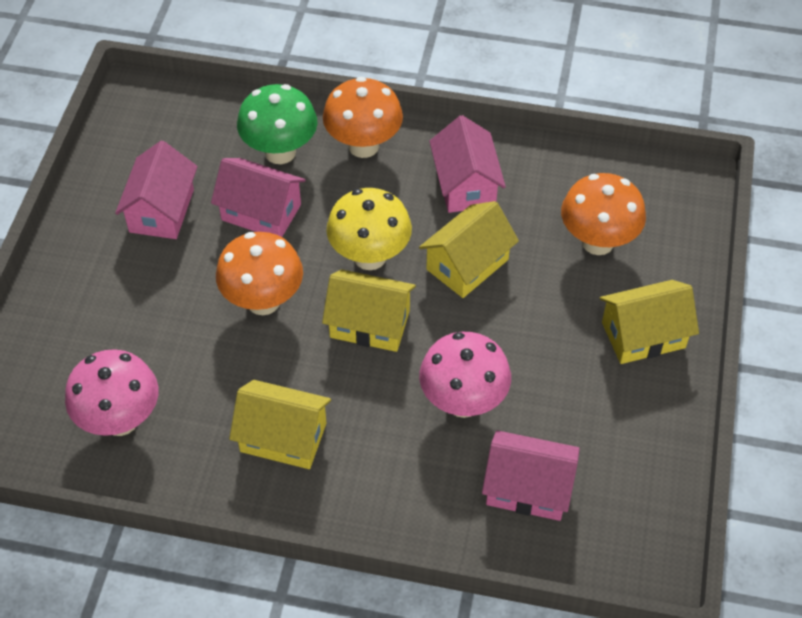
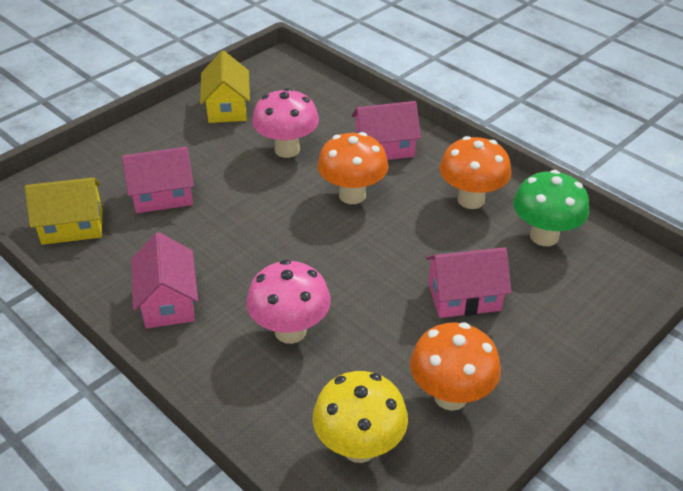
yellow house: [229,380,331,469] [322,269,416,352] [419,201,519,298] [600,280,699,364] = 4 -> [25,177,103,245] [200,51,250,123] = 2

